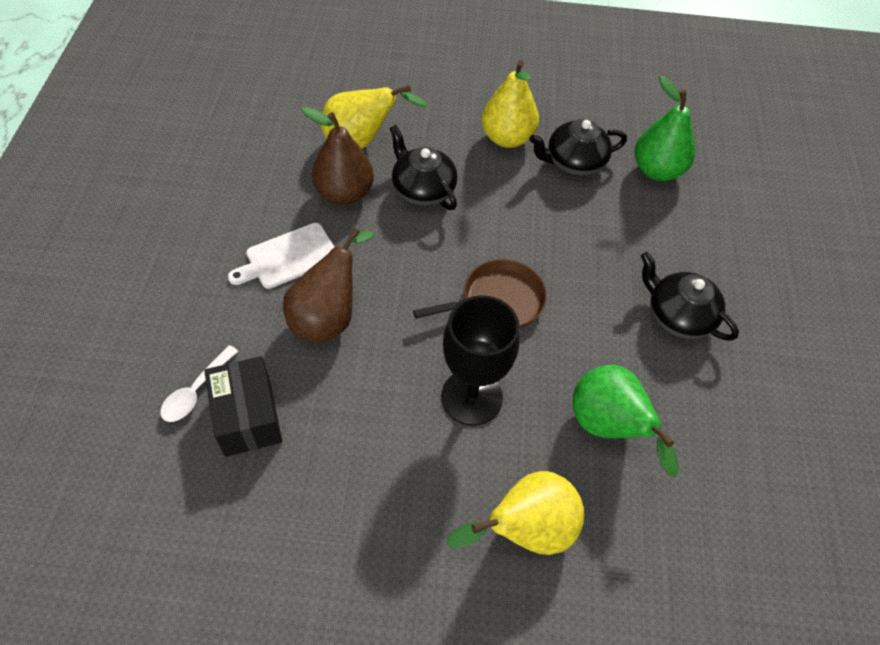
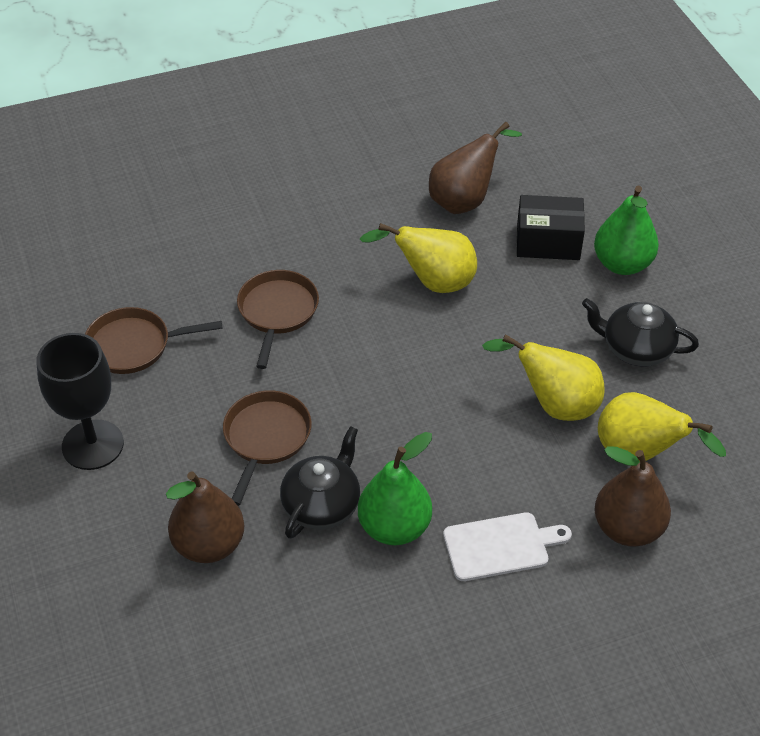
black teapot: [390,125,458,210] [529,119,627,176] [641,252,739,341] = 3 -> [280,426,360,539] [582,298,699,366] = 2
brown pan: [413,259,547,328] = 1 -> [85,307,222,374] [223,390,312,506] [237,270,319,369] = 3
brown pear: [283,228,374,343] [301,107,374,205] = 2 -> [166,471,244,563] [429,122,522,214] [595,446,671,547] = 3
white spoon: [160,345,238,422] = 1 -> none = 0

